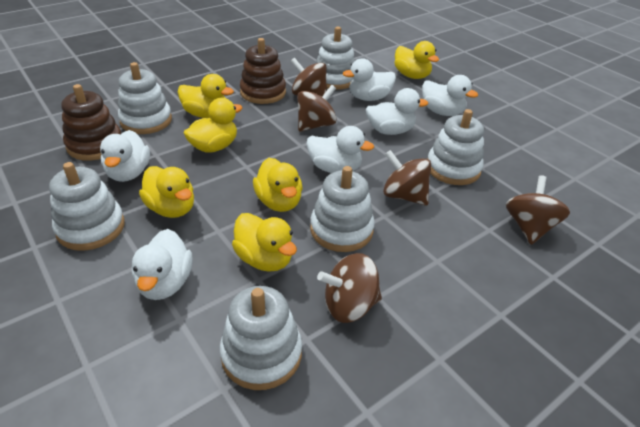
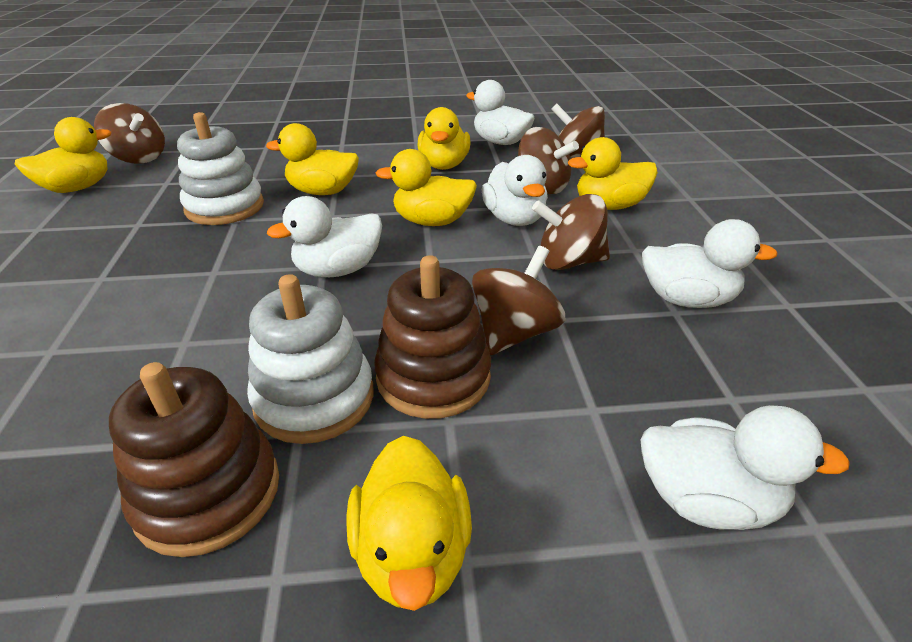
white duck: [100,130,150,182] [132,229,193,300] [306,126,374,173] [343,58,396,101] [366,88,428,135] [422,75,478,116] = 6 -> [267,196,382,277] [466,80,535,145] [482,155,548,226] [641,405,850,530] [642,219,778,308] = 5
white stacking toy: [49,162,125,251] [118,62,172,134] [220,286,302,390] [310,166,375,252] [316,27,355,90] [428,109,484,185] = 6 -> [177,112,264,225] [247,274,373,444] = 2

